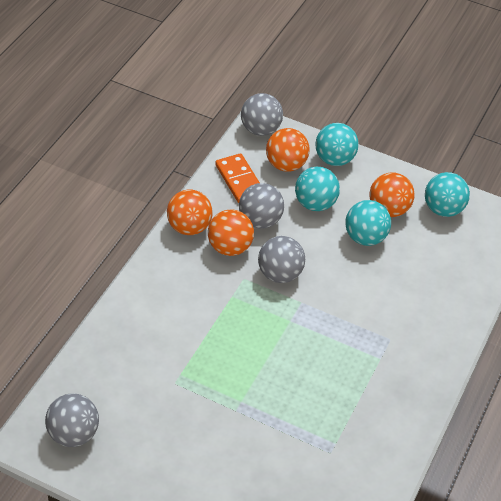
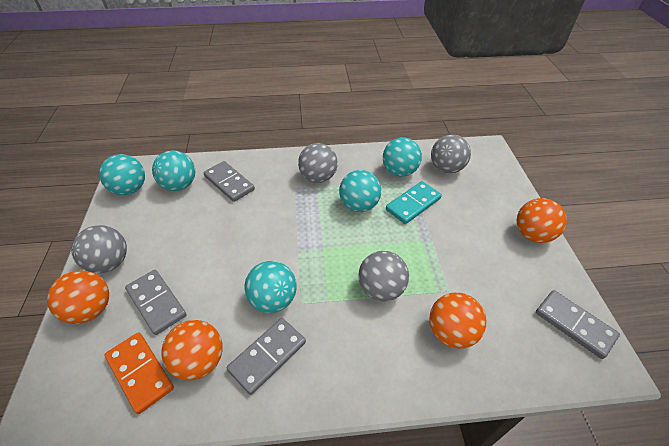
grey domino: none = 0 -> [125,270,187,335] [203,161,255,202] [227,318,306,395] [536,290,620,359] = 4
turquoise ball: [295,167,340,211] [315,123,359,166] [345,200,391,246] [425,172,470,217] = 4 -> [99,154,145,195] [152,150,195,191] [244,261,297,313] [339,170,381,212] [383,137,422,177] = 5
turquoise domino: none = 0 -> [386,181,442,224] = 1

